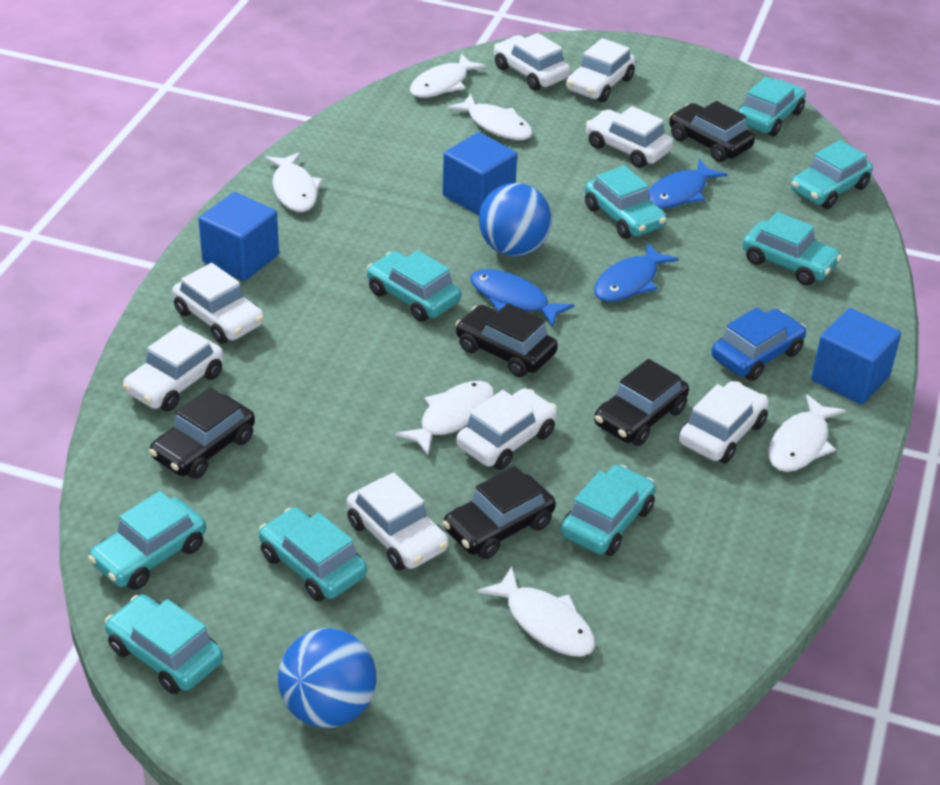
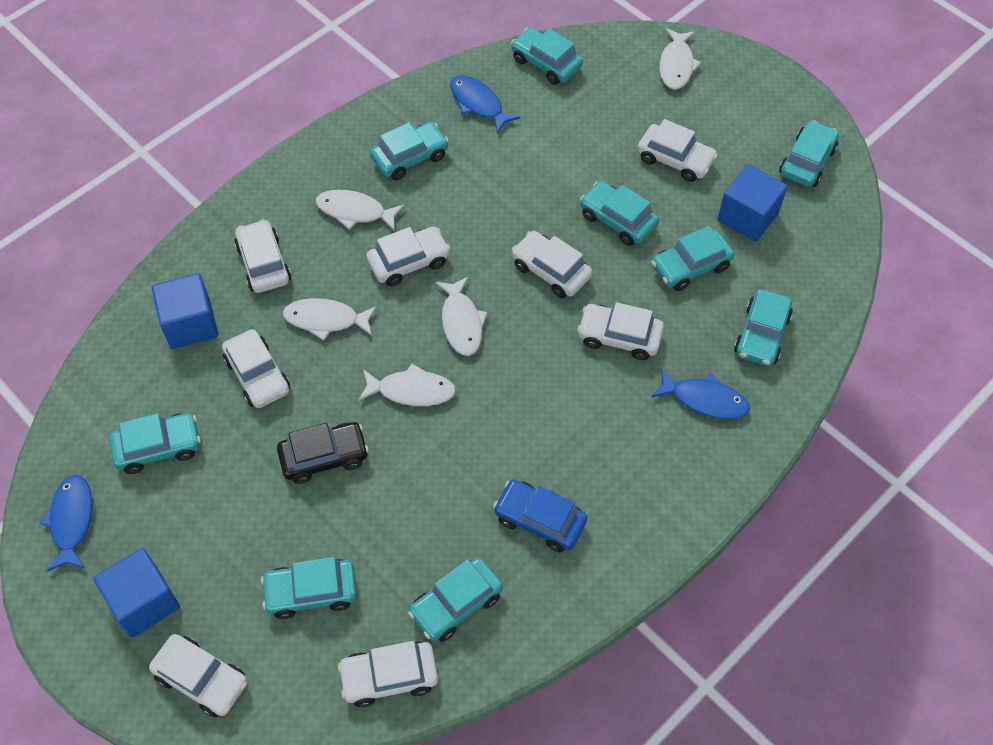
black car: [149,388,255,479] [443,466,555,559] [455,303,558,377] [594,359,689,446] [669,101,755,162] = 5 -> [277,422,369,484] = 1
blue ball: [278,628,376,728] [479,183,552,257] = 2 -> none = 0
white fish: [265,152,323,212] [395,381,494,456] [410,53,487,98] [447,93,533,140] [478,566,595,656] [768,394,846,472] = 6 -> [283,298,377,341] [316,190,404,231] [358,364,456,406] [436,277,488,356] [659,28,701,90] = 5

